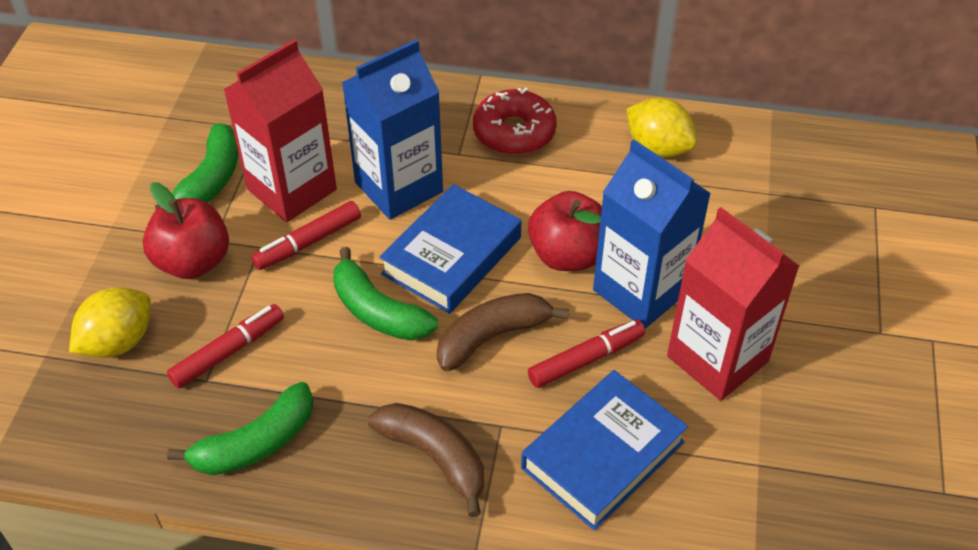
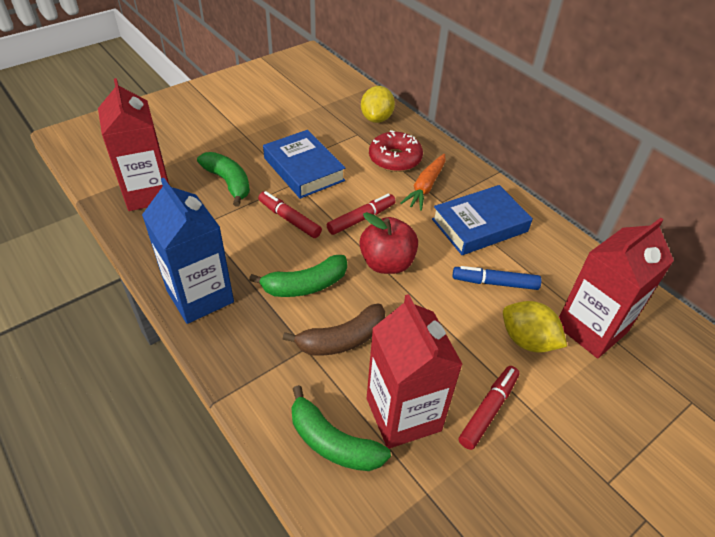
blue carton: [342,39,443,220] [593,140,711,329] = 2 -> [142,178,234,324] = 1
blue marker: none = 0 -> [453,266,541,290] = 1
brown banana: [368,403,484,517] [437,293,569,371] = 2 -> [283,304,385,356] = 1
orange carrot: none = 0 -> [400,154,445,211] = 1
red apple: [143,182,229,279] [528,191,602,271] = 2 -> [359,212,418,274] = 1
red carton: [223,39,337,222] [667,207,799,401] = 2 -> [98,78,169,211] [367,294,463,449] [559,218,674,358] = 3

